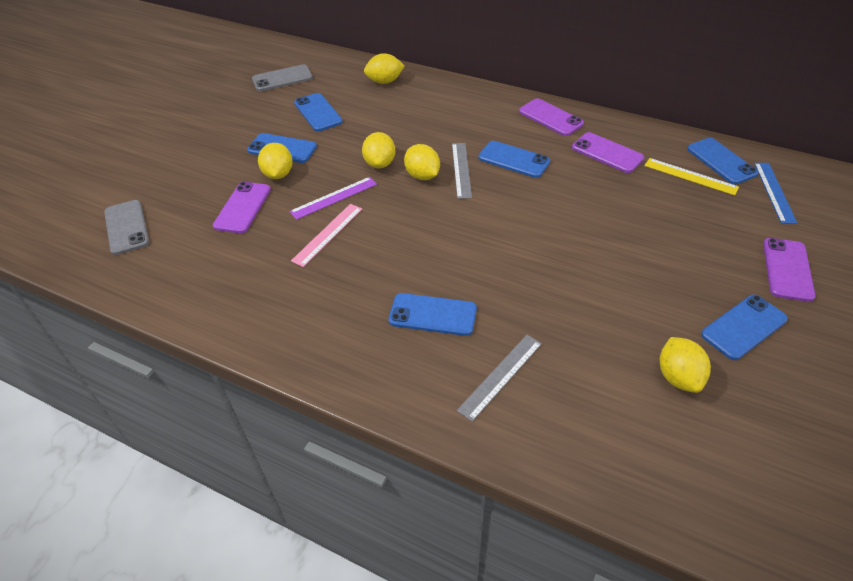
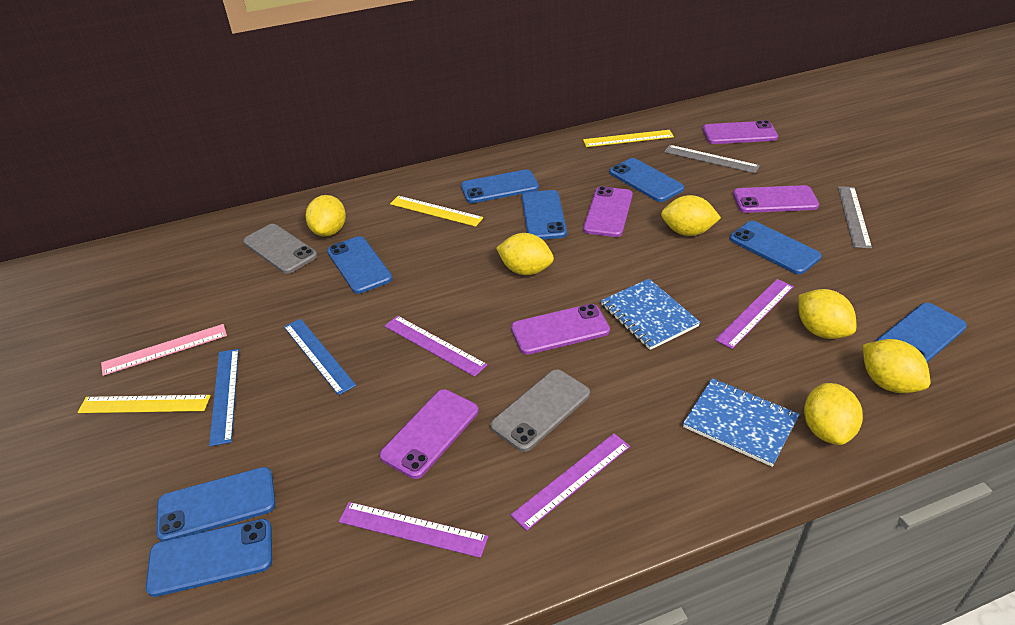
blue notebook: none = 0 -> [601,279,700,350] [683,378,799,467] = 2
blue phone: [247,133,317,163] [294,93,343,131] [388,293,477,336] [478,141,550,178] [687,138,758,184] [701,295,788,360] = 6 -> [146,519,272,597] [156,467,276,541] [327,236,392,294] [461,170,539,203] [522,190,567,240] [609,158,684,202] [730,221,822,274] [876,303,967,362] = 8
blue ruler: [754,163,797,224] = 1 -> [209,349,239,446] [284,319,356,395] = 2
purple phone: [213,182,271,233] [519,98,584,136] [572,132,644,173] [763,238,816,302] = 4 -> [380,389,479,479] [511,304,610,355] [583,186,633,237] [703,120,778,144] [733,185,819,213] = 5
purple ruler: [290,177,377,220] = 1 -> [339,502,488,558] [385,316,488,377] [511,433,630,531] [715,279,794,349] = 4
yellow lemon: [258,143,293,179] [362,132,396,168] [364,53,405,84] [404,144,440,180] [660,337,711,393] = 5 -> [305,195,346,237] [496,233,554,275] [661,195,721,236] [798,289,856,339] [804,383,863,445] [863,339,930,393] = 6
yellow ruler: [645,158,739,195] = 1 -> [78,395,211,413] [390,196,483,227] [583,130,674,147] = 3

